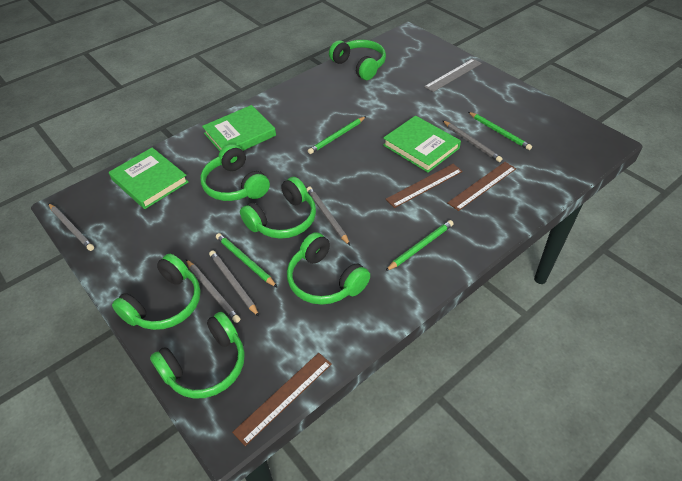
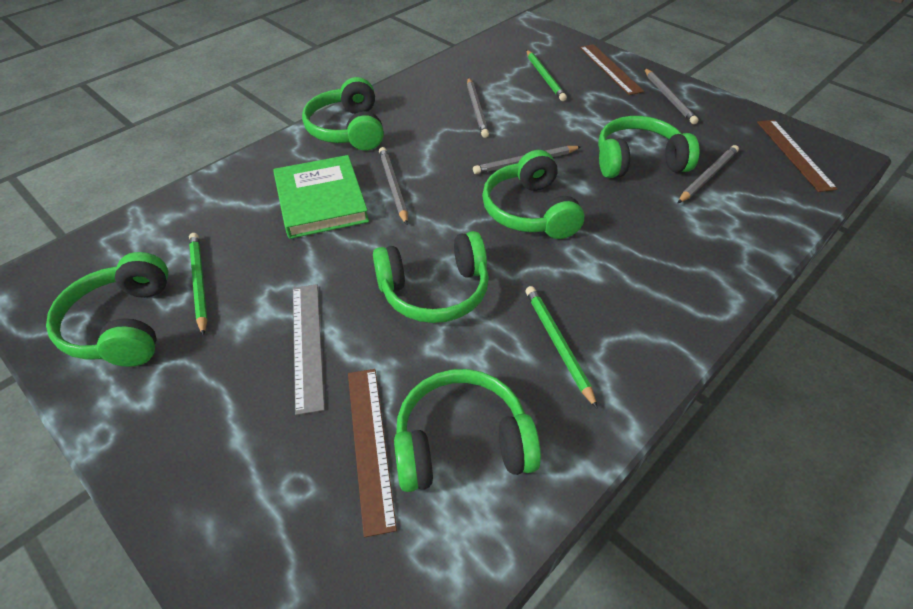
green book: [109,147,188,209] [202,105,276,151] [383,115,461,173] = 3 -> [273,155,369,239] = 1
green pencil: [216,233,278,288] [308,116,366,154] [385,220,454,271] [468,112,532,150] = 4 -> [189,233,208,336] [525,286,598,409] [526,50,567,101] = 3

